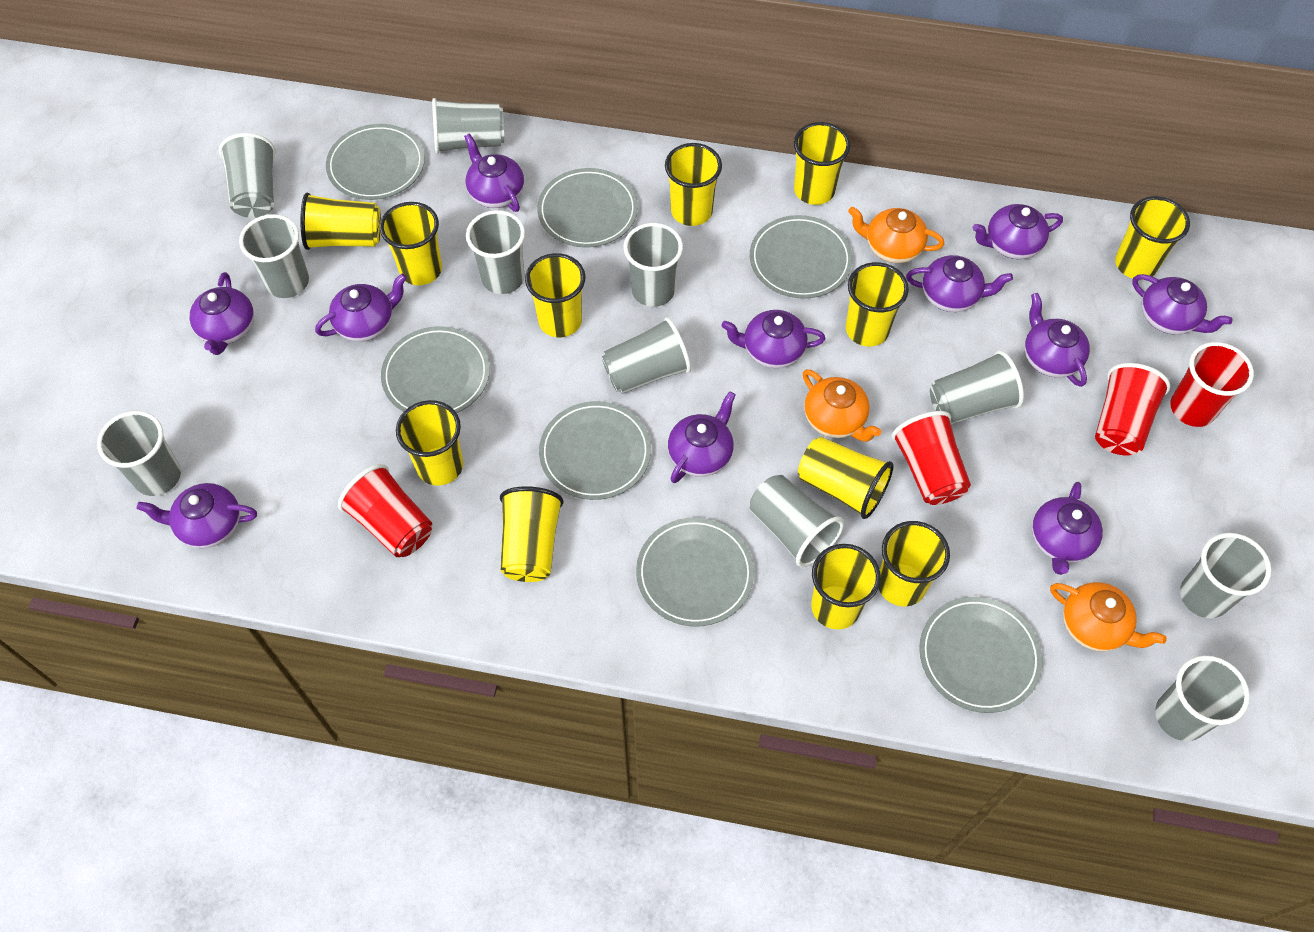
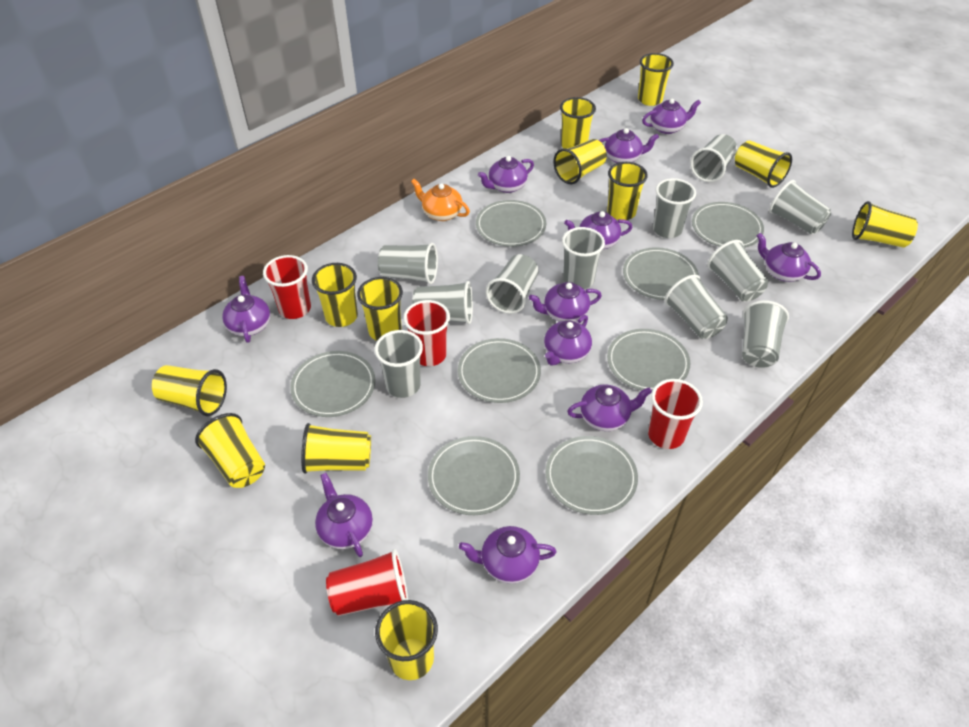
grey plate: [326,124,425,200] [381,326,490,413] [537,168,638,248] [539,401,651,500] [636,518,754,627] [750,215,853,299] [919,597,1043,713] = 7 -> [290,351,375,417] [428,436,520,515] [458,338,541,403] [476,200,546,247] [546,436,638,515] [607,329,690,391] [623,247,699,300] [692,202,764,248] = 8
orange teapot: [803,369,881,442] [848,207,944,263] [1050,582,1167,651] = 3 -> [411,179,470,221] = 1

